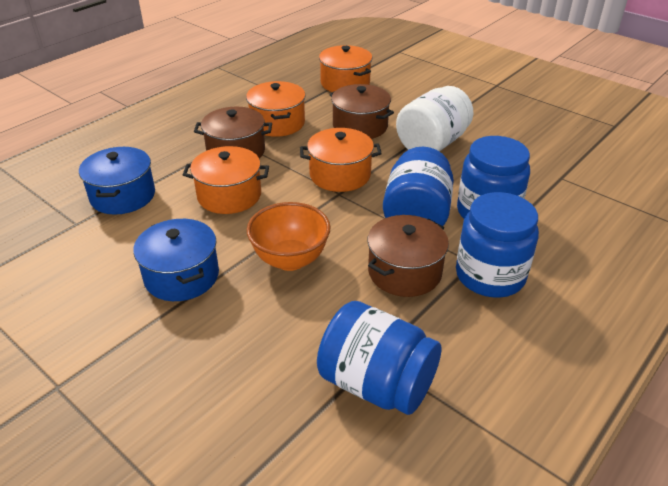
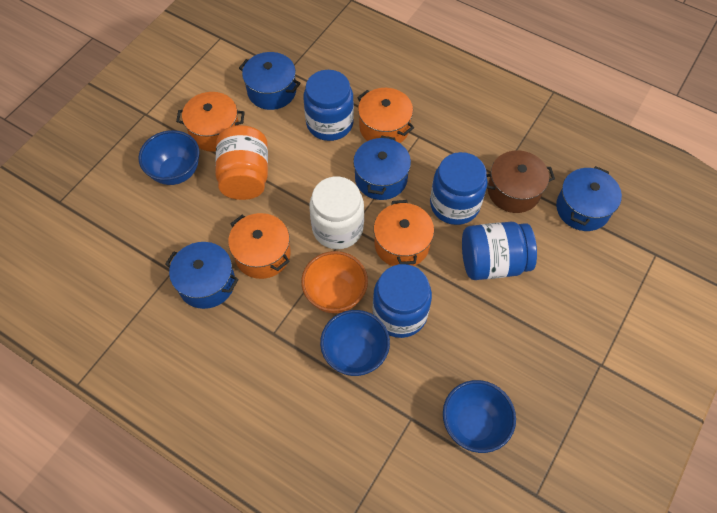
blue bowl: none = 0 -> [138,130,200,185] [320,310,390,376] [443,380,516,453] = 3
blue pot: [79,147,155,215] [133,219,219,301] = 2 -> [165,242,239,309] [239,52,301,110] [353,135,411,200] [556,166,622,231] = 4
brown pot: [194,107,272,158] [329,84,394,139] [367,215,449,297] = 3 -> [486,150,555,213] = 1
orange jar: none = 0 -> [215,125,268,200] = 1

